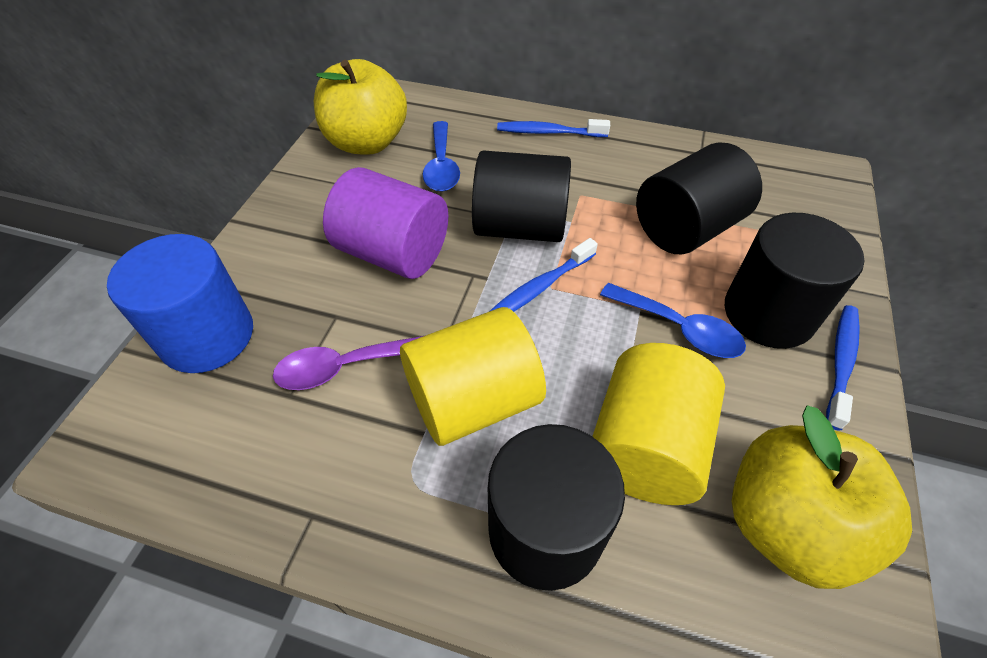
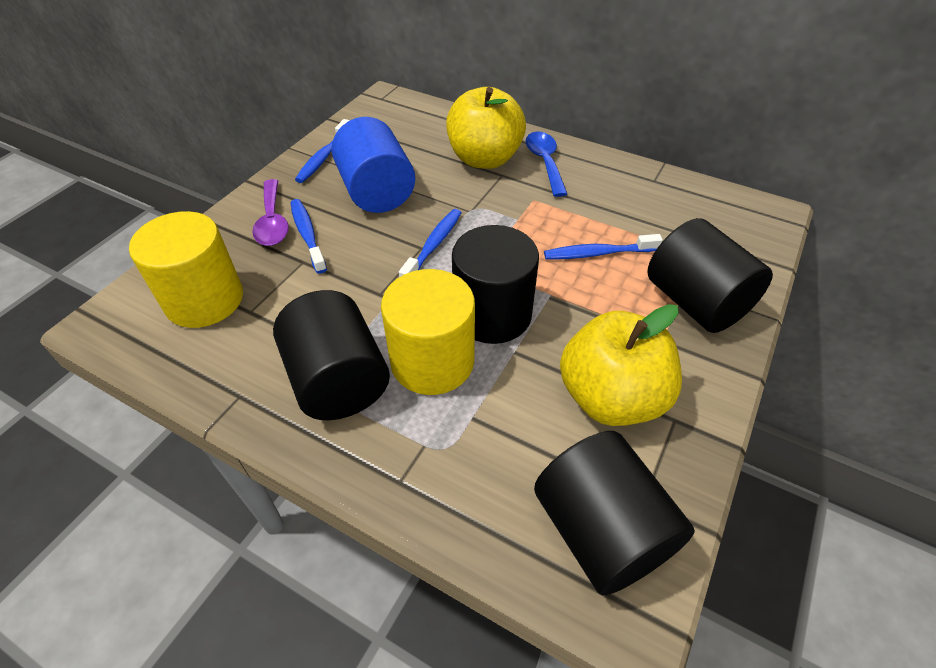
blue spoon: [423,121,460,192] [600,283,746,358] = 2 -> [526,132,567,197] = 1
blue toothbrush: [490,238,598,312] [497,119,610,137] [826,305,860,431] = 3 -> [291,199,327,274] [295,119,350,183] [399,209,461,277] [544,234,663,259] = 4
purple cylinder: [323,167,448,279] = 1 -> none = 0

